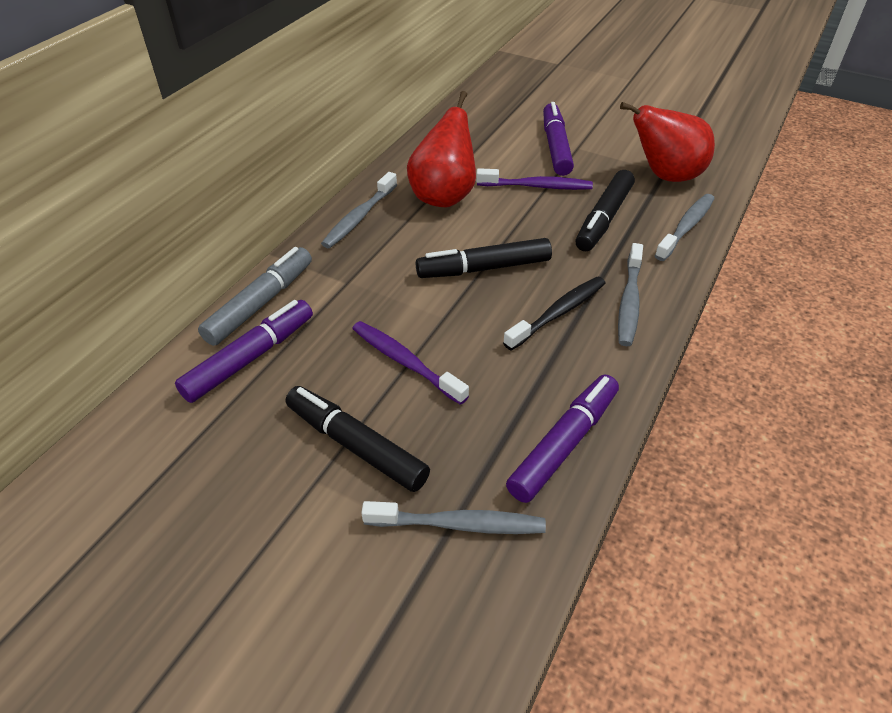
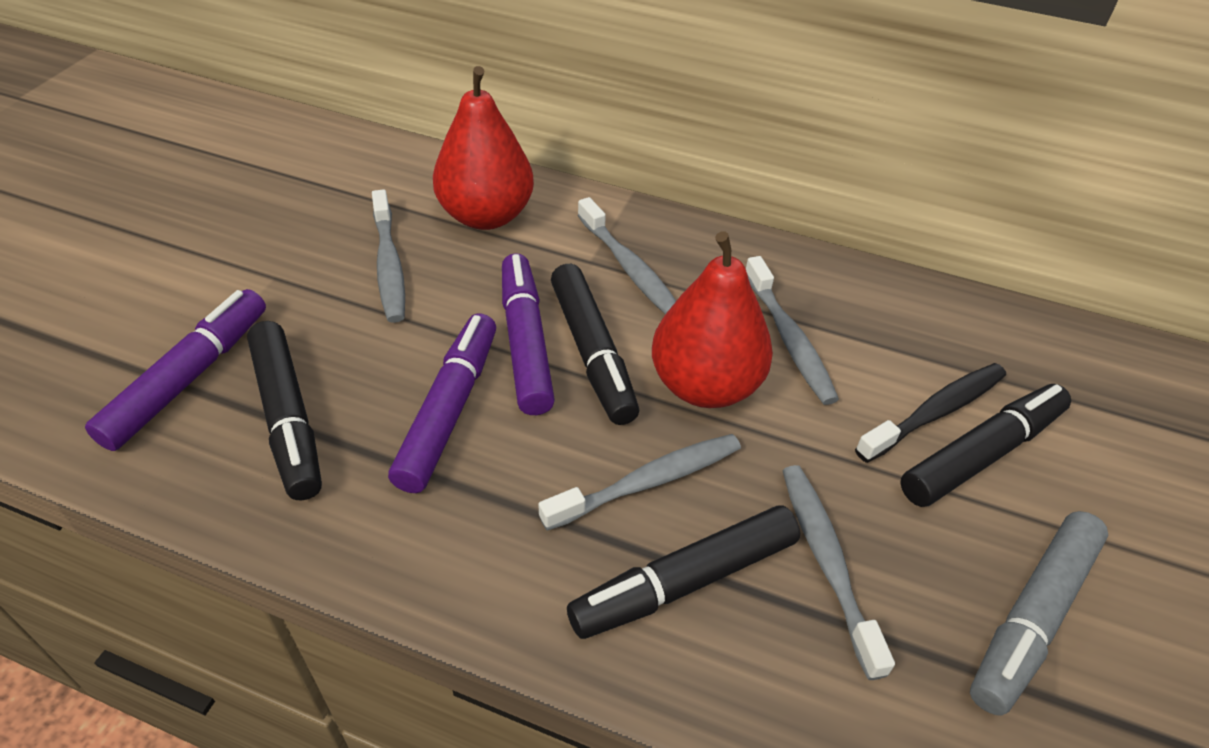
black marker: [286,386,430,492] [416,238,552,278] [576,170,635,251] = 3 -> [247,321,322,500] [551,264,639,425] [567,505,800,639] [900,384,1071,507] = 4
grey toothbrush: [321,172,397,248] [361,501,546,534] [618,243,643,346] [655,194,715,261] = 4 -> [372,189,405,323] [538,434,741,531] [577,197,676,314] [746,256,839,405] [782,465,895,680] = 5
purple toothbrush: [352,321,469,405] [476,168,593,190] = 2 -> none = 0

